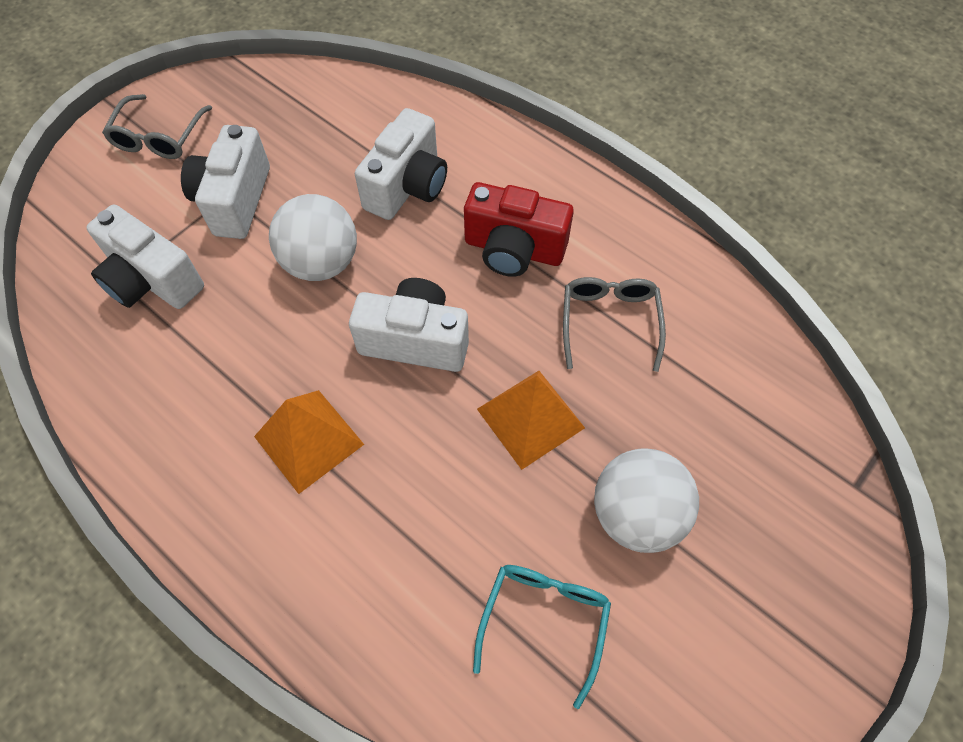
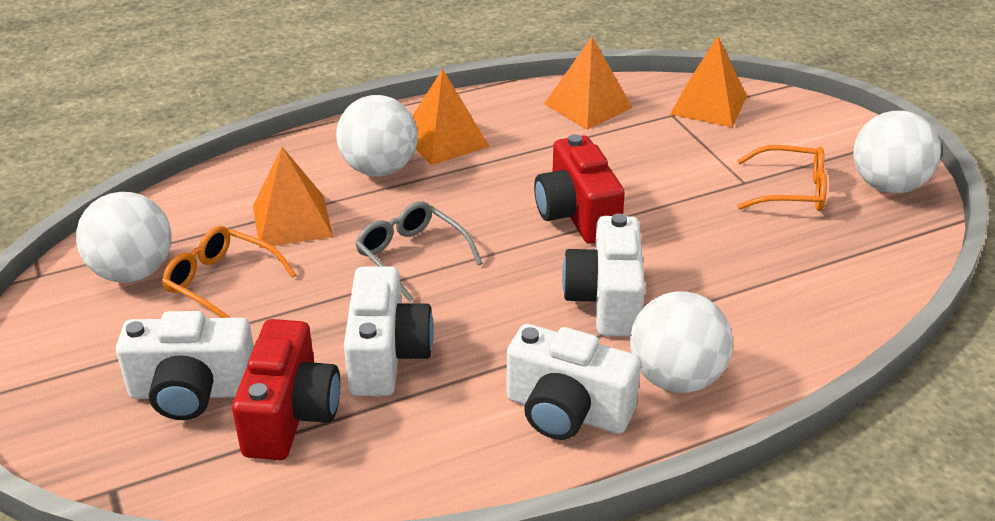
grey glasses: [102,94,212,159] [563,277,666,372] = 2 -> [355,201,483,302] = 1
orange glasses: none = 0 -> [162,226,296,318] [737,145,827,211] = 2
orange pyramid: [254,390,364,494] [477,371,585,470] = 2 -> [253,147,333,248] [412,69,490,165] [544,37,633,130] [670,36,747,127] = 4
red camera: [464,182,574,277] = 1 -> [232,319,340,460] [534,134,625,244] = 2
turquoise glasses: [473,565,611,709] = 1 -> none = 0
white ball: [269,194,357,281] [594,448,699,553] = 2 -> [76,192,171,283] [336,95,418,176] [630,291,733,393] [853,111,941,193] = 4

